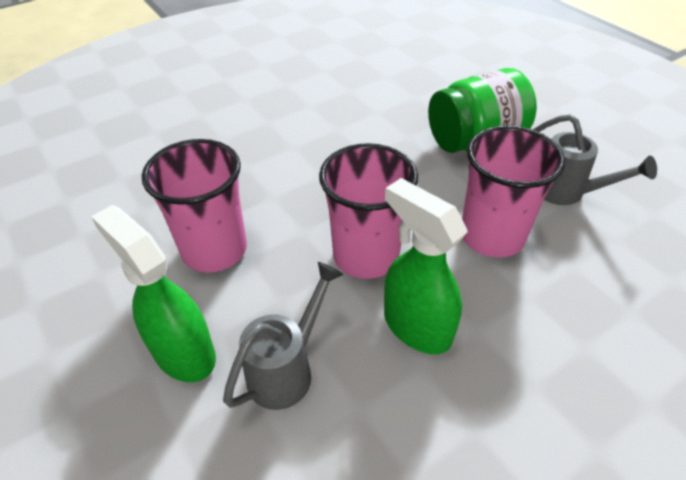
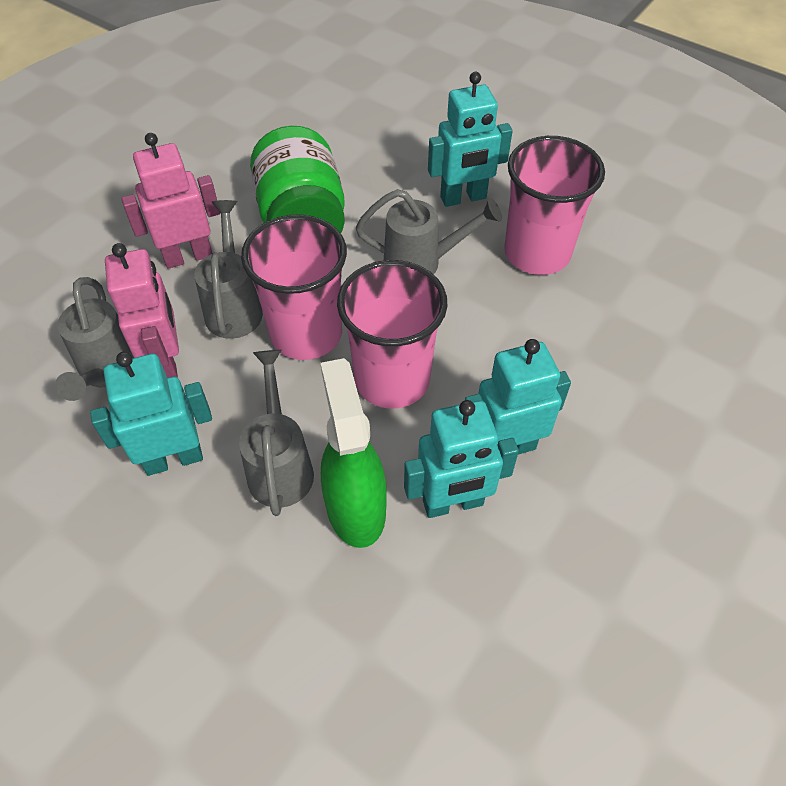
green spray bottle: [91,205,216,382] [384,178,468,354] = 2 -> [320,358,387,548] = 1
grey watering can: [223,262,343,410] [533,114,657,205] = 2 -> [55,277,134,401] [194,200,263,339] [239,350,314,516] [356,189,502,274] = 4
pink robot: none = 0 -> [105,243,179,378] [121,133,220,269] = 2
turquoise robot: none = 0 -> [90,352,212,476] [404,400,519,518] [428,72,513,207] [465,339,571,454] = 4

